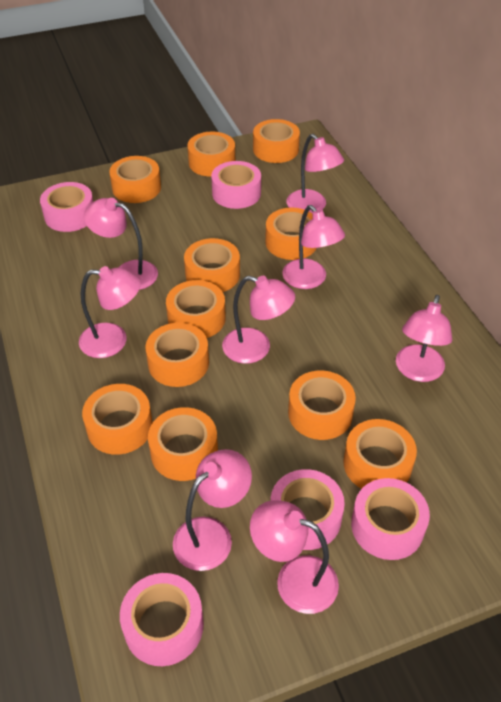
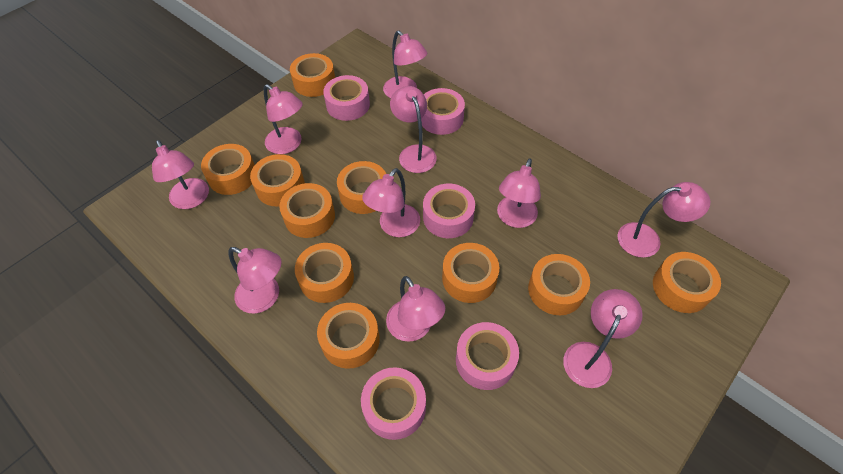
orange tape: [82,384,153,455] [109,156,161,203] [145,323,209,387] [148,407,218,481] [166,280,226,338] [184,238,240,292] [187,132,235,177] [253,119,300,163] [265,208,317,260] [288,371,356,440] [344,419,417,489] = 11 -> [201,144,254,195] [250,154,305,206] [279,183,335,238] [290,53,335,97] [295,243,354,303] [317,303,380,369] [337,161,386,214] [442,243,499,303] [528,254,590,315] [653,252,721,313] = 10
pink lamp: [79,266,141,358] [84,198,158,290] [173,449,252,571] [222,276,295,364] [250,500,339,614] [282,205,345,289] [287,134,344,213] [396,295,452,382] = 8 -> [152,140,209,209] [228,247,282,314] [264,84,303,154] [362,168,420,237] [383,31,427,98] [386,276,445,342] [390,86,437,173] [497,158,541,228] [563,289,642,388] [617,182,710,258] = 10

